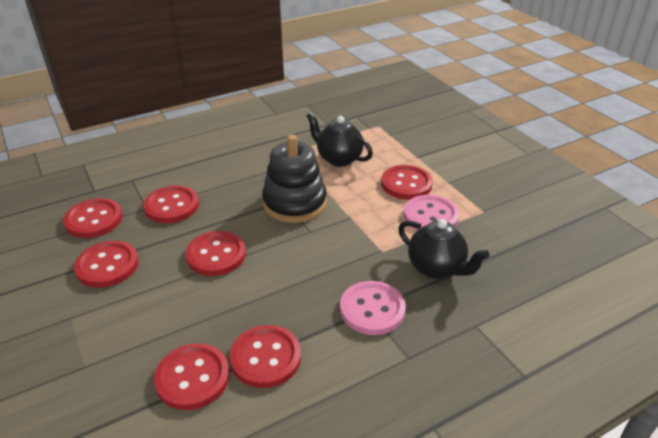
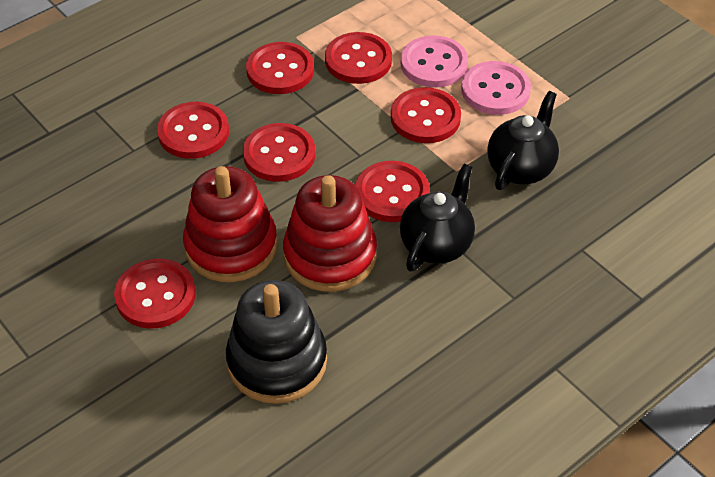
red stacking toy: none = 0 -> [183,166,277,282] [283,175,377,292] = 2

